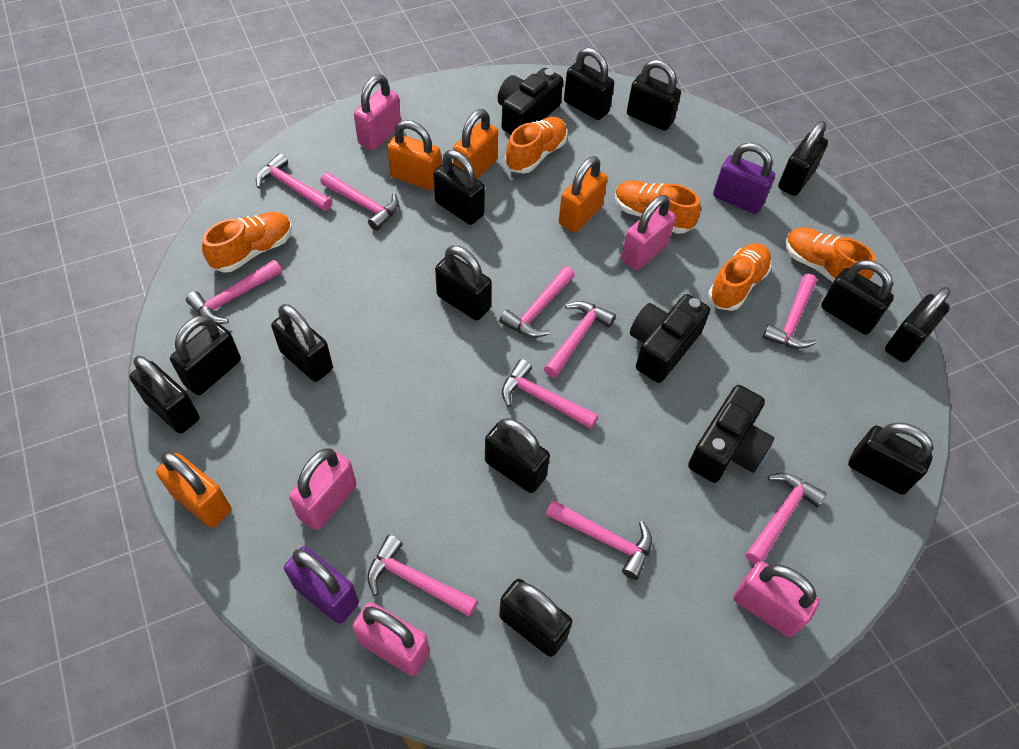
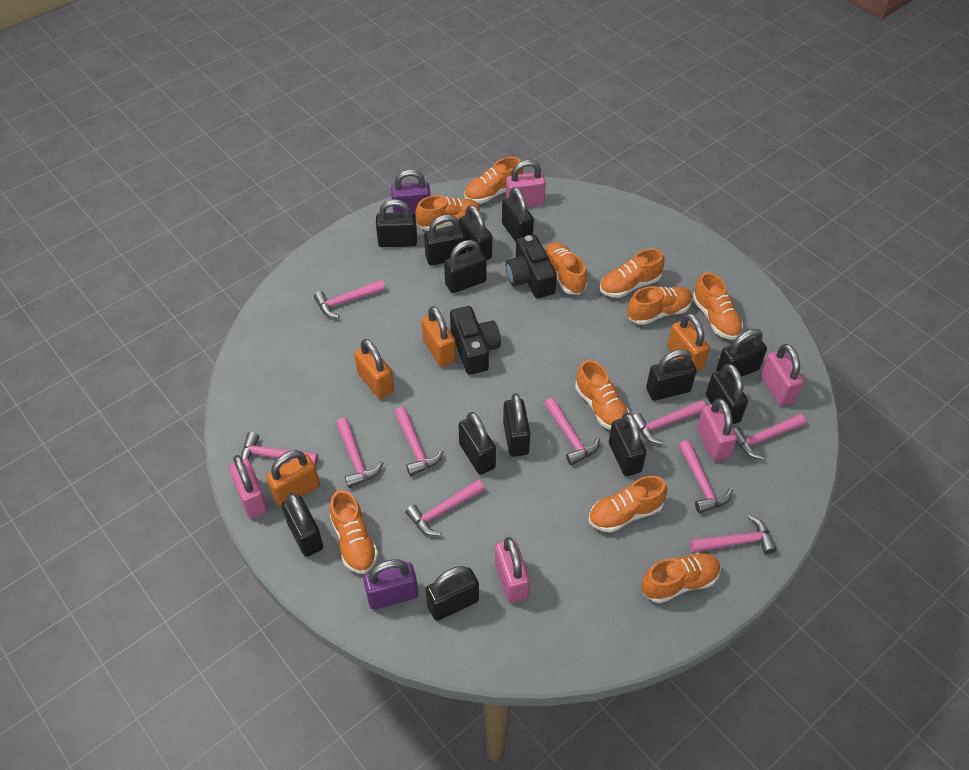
black camera: [498,68,563,134] [630,294,710,383] [688,385,774,483] = 3 -> [450,306,501,375] [506,235,557,298] = 2
orange shoe: [202,212,292,273] [505,117,568,174] [615,180,701,234] [708,243,772,311] [785,227,876,282] = 5 -> [330,490,378,574] [415,195,481,231] [464,157,523,203] [545,242,587,295] [575,360,630,430] [589,476,667,533] [600,248,665,298] [628,286,692,325] [642,553,721,603] [693,272,743,339] = 10

